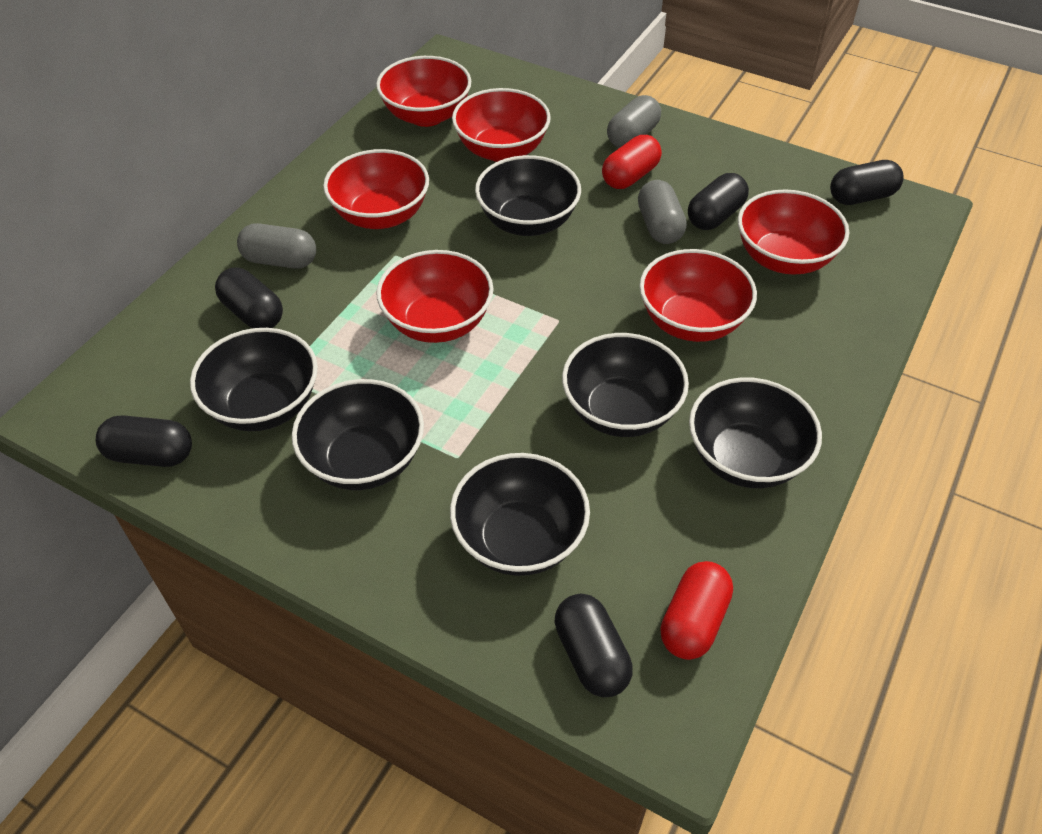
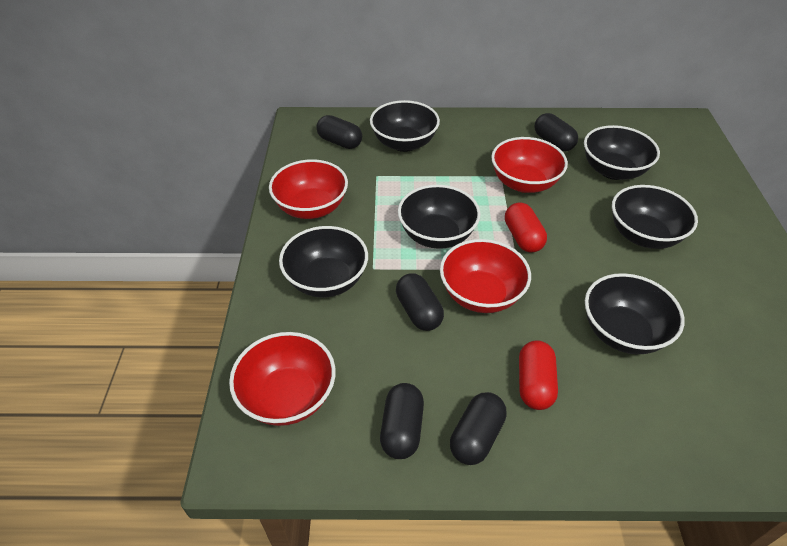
grey capsule: [237,223,316,269] [607,95,661,148] [638,180,687,244] = 3 -> none = 0
red bowl: [323,149,429,229] [376,56,471,127] [376,250,494,343] [452,88,551,162] [639,249,757,342] [738,189,849,275] = 6 -> [229,332,335,426] [269,159,348,219] [440,239,531,313] [491,137,568,193] = 4

